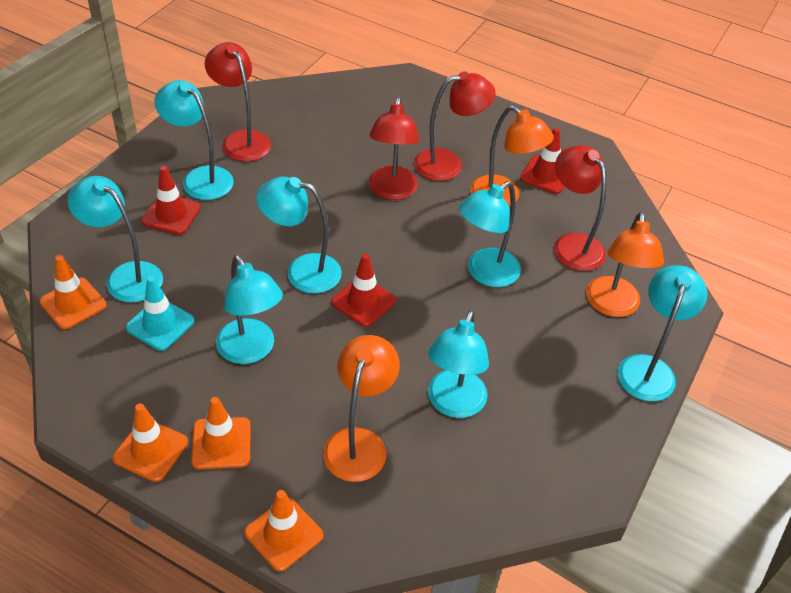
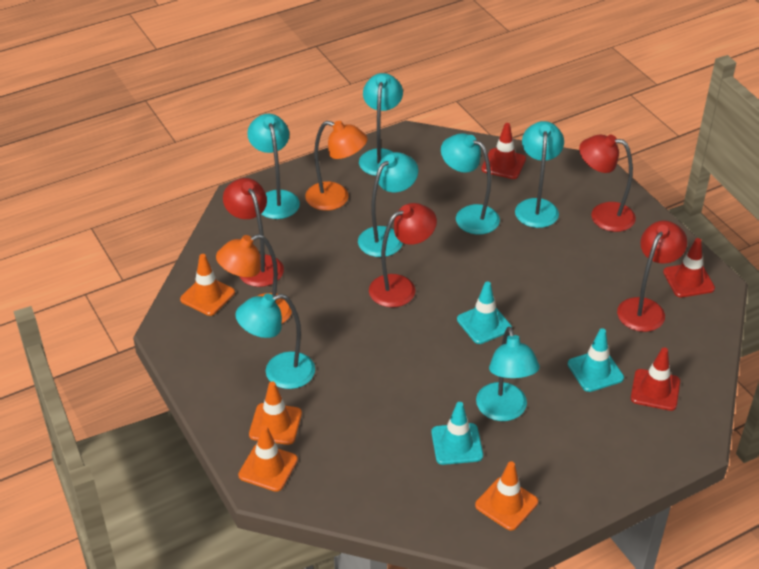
orange lamp: [323,335,400,482] [470,105,554,207] [586,212,664,317] = 3 -> [216,234,292,324] [305,121,368,211] = 2
turquoise traffic cone: [126,276,195,351] = 1 -> [431,402,483,465] [457,281,512,344] [567,328,624,392] = 3

